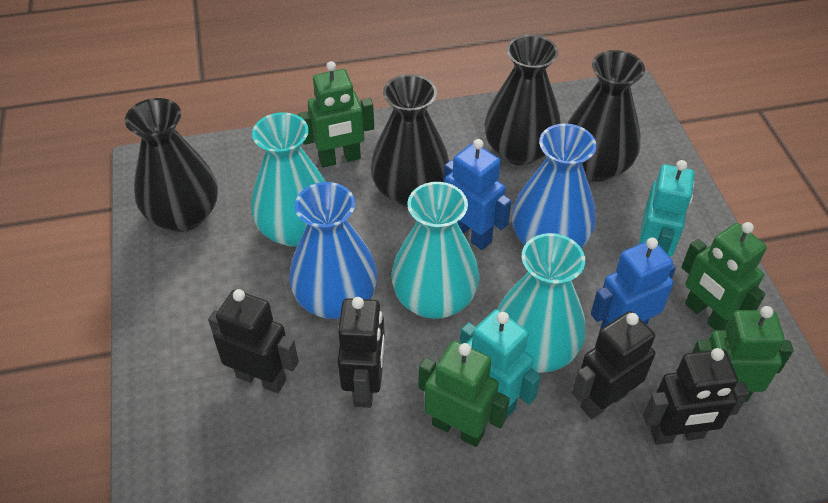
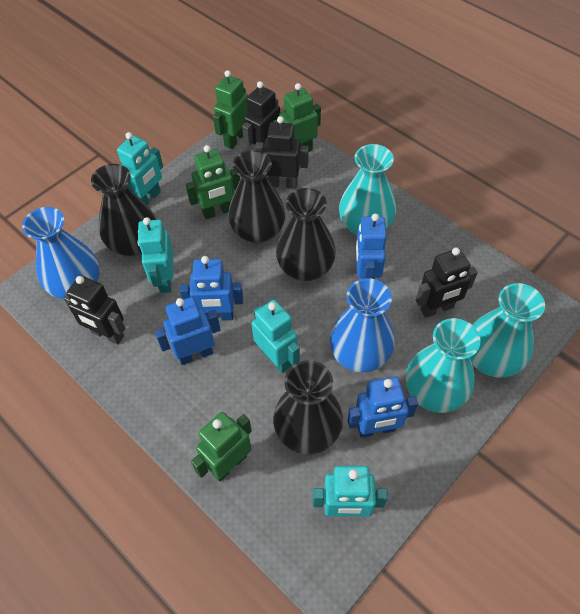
blue robot: [443,139,512,250] [591,238,676,330] = 2 -> [155,297,220,365] [180,256,243,320] [347,377,418,438] [356,213,387,279] = 4
turquoise robot: [460,309,541,419] [639,160,695,256] = 2 -> [117,132,163,205] [138,217,173,293] [251,300,300,373] [313,466,388,516] = 4

